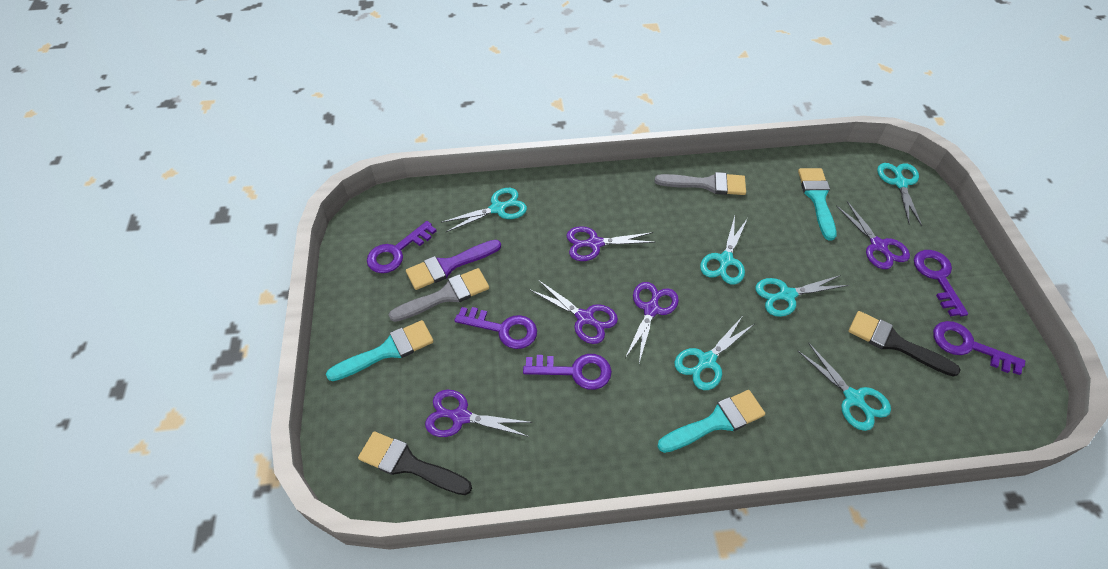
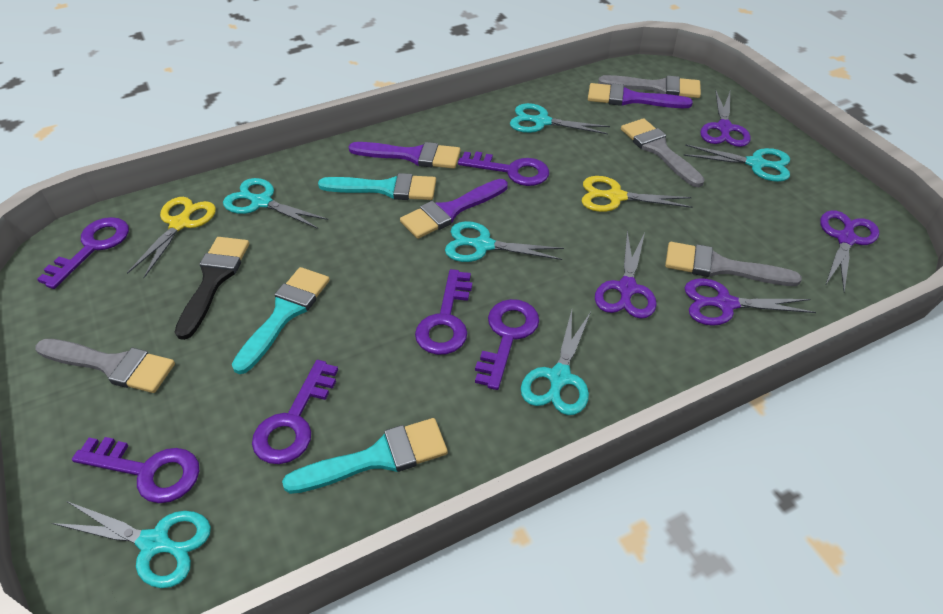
black brush: [358,431,472,495] [848,311,961,377] = 2 -> [175,237,249,340] = 1
grey brush: [389,268,489,322] [655,172,746,195] = 2 -> [35,339,175,393] [598,75,701,98] [621,118,705,187] [665,242,802,286] = 4
purple brush: [406,240,501,290] = 1 -> [349,142,461,169] [400,179,508,239] [588,83,693,108] = 3
purple key: [367,221,437,273] [454,307,537,349] [523,354,612,390] [914,250,968,317] [933,321,1025,375] = 5 -> [37,217,129,289] [72,437,199,503] [252,360,338,464] [415,269,472,355] [458,152,549,186] [475,299,539,390] = 6
purple scissors: [425,389,532,437] [529,280,618,344] [566,226,655,261] [625,282,679,363] [836,201,910,269] = 5 -> [595,231,657,319] [685,278,816,326] [700,90,751,147] [820,210,879,292] = 4
yellow scissors: none = 0 -> [127,197,216,278] [582,176,693,212] = 2

